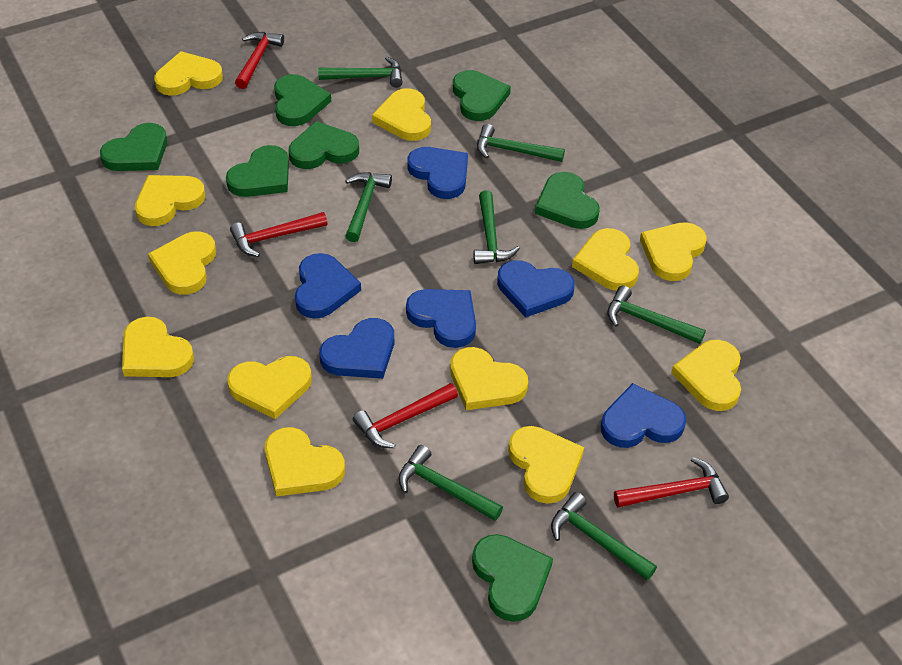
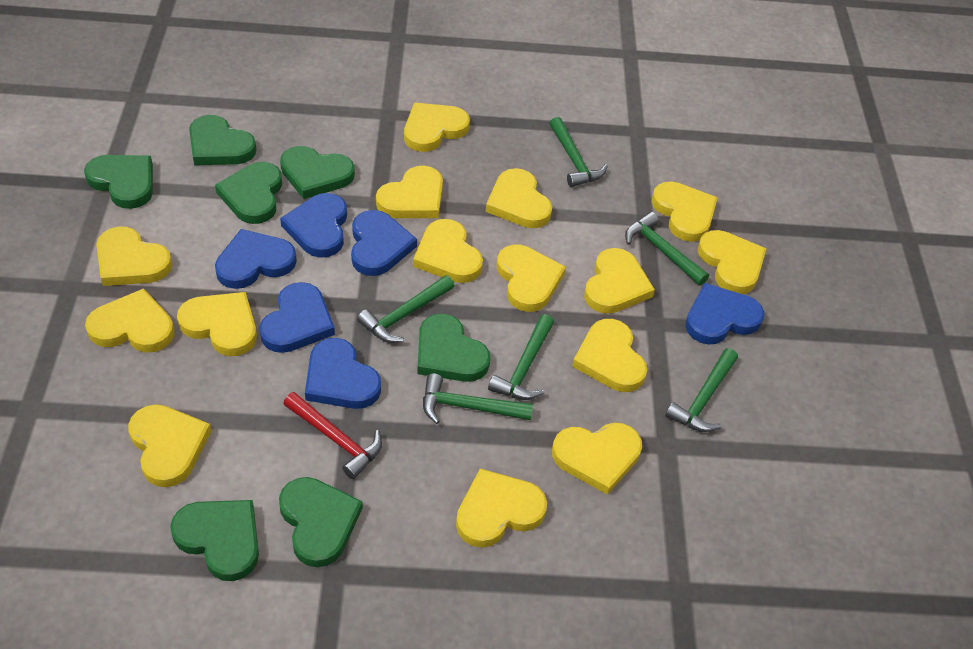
green hammer: [318,57,403,88] [345,172,392,242] [398,445,503,521] [473,190,520,264] [477,124,565,162] [551,492,657,580] [607,285,706,344] = 7 -> [357,275,454,343] [423,373,533,424] [488,314,554,400] [549,117,608,187] [625,212,709,286] [665,348,738,432] = 6
red hammer: [230,212,327,257] [235,32,284,89] [353,383,458,448] [614,457,729,508] = 4 -> [283,392,382,479] = 1
yellow heart: [122,317,194,377] [135,175,205,226] [148,231,216,295] [154,51,223,96] [227,356,312,419] [265,427,345,496] [372,88,431,141] [450,347,528,410] [508,426,584,504] [572,228,639,291] [640,222,707,281] [671,340,741,411] = 12 -> [85,288,174,352] [96,227,172,286] [128,404,211,487] [177,292,257,356] [376,166,443,218] [404,103,470,152] [413,219,483,283] [456,469,547,548] [485,168,552,228] [496,245,566,312] [552,423,642,495] [572,319,647,392] [584,248,655,314] [652,181,718,242] [697,230,766,294] = 15

